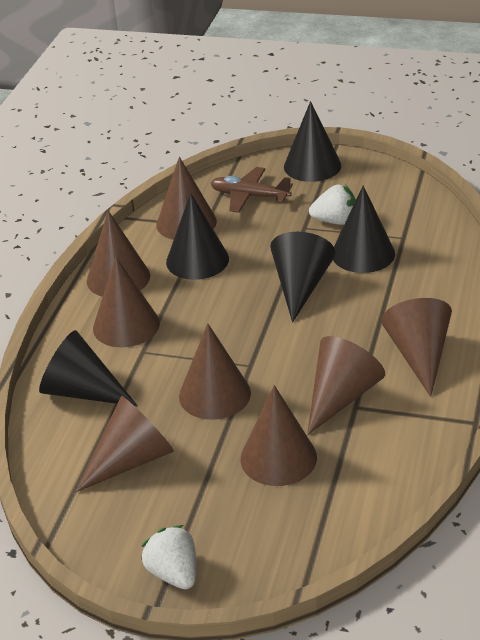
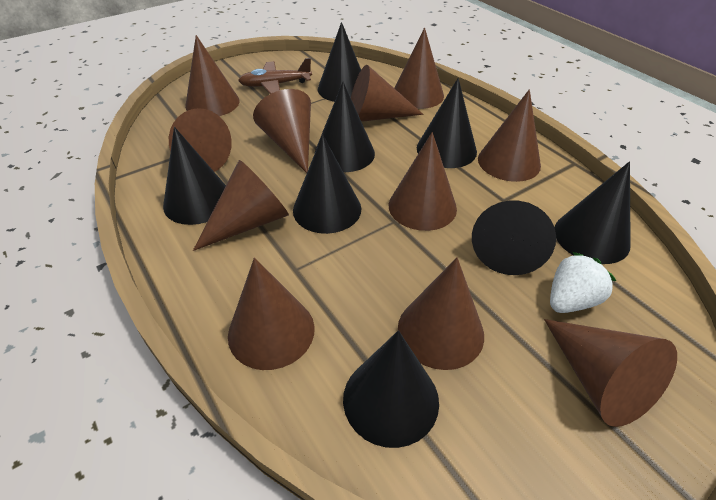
black cone: [39,330,138,407] [166,193,229,280] [270,232,336,322] [284,101,341,182] [333,186,395,273] = 5 -> [163,127,226,225] [293,134,361,234] [315,82,375,172] [318,22,361,102] [343,330,439,448] [417,78,477,168] [472,201,556,275] [555,161,631,264] = 8
brown cone: [75,396,174,492] [87,211,150,297] [93,257,160,347] [156,157,217,240] [179,323,251,420] [241,385,317,486] [307,336,385,435] [381,298,452,397] = 8 -> [169,108,232,172] [185,35,240,116] [193,160,289,251] [228,257,315,370] [253,89,311,173] [351,65,424,122] [389,132,457,231] [395,27,444,109] [398,257,484,370] [478,89,541,182] [544,319,677,427] = 11
white strawberry: [141,525,196,589] [309,184,356,225] = 2 -> [550,252,616,313] = 1

